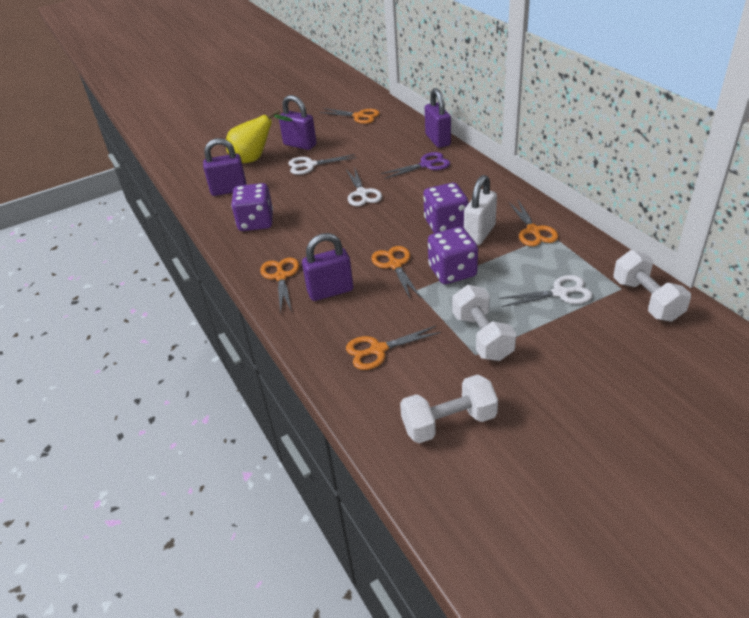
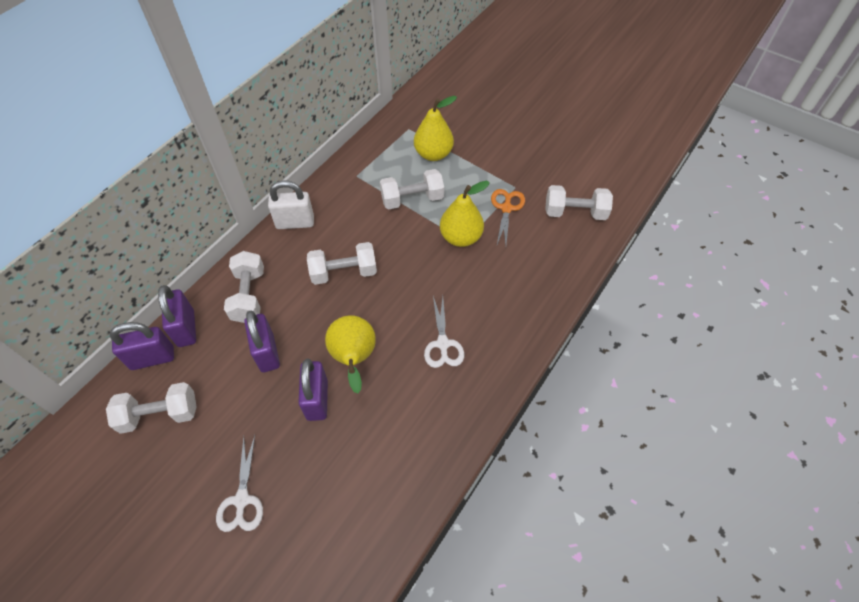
orange scissors: [260,258,299,314] [320,108,380,124] [346,326,441,370] [371,246,421,298] [509,200,558,246] = 5 -> [491,189,525,245] = 1
purple dice: [231,183,273,231] [423,183,468,233] [428,227,478,284] = 3 -> none = 0
purple scissors: [381,152,450,179] = 1 -> none = 0
white dumbbell: [400,374,498,443] [452,285,516,361] [613,250,691,321] = 3 -> [106,382,197,434] [224,251,264,323] [307,242,377,285] [380,169,444,209] [545,185,613,220] = 5
white scissors: [288,154,357,175] [346,167,382,206] [499,275,593,307] = 3 -> [216,435,263,532] [424,296,464,368] = 2
yellow pear: [226,109,292,163] = 1 -> [325,315,376,393] [414,96,457,161] [440,181,490,247] = 3

